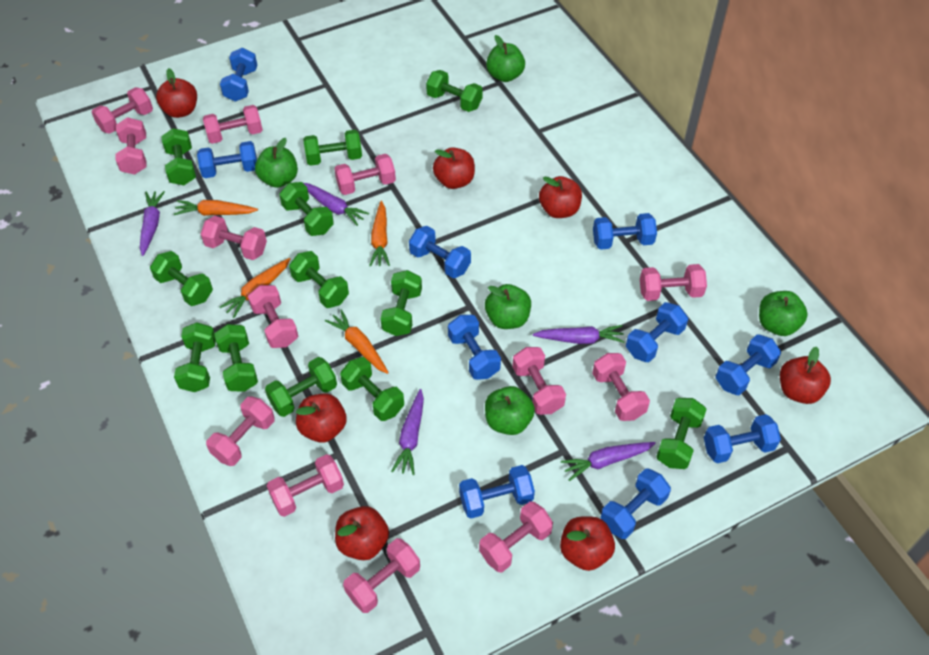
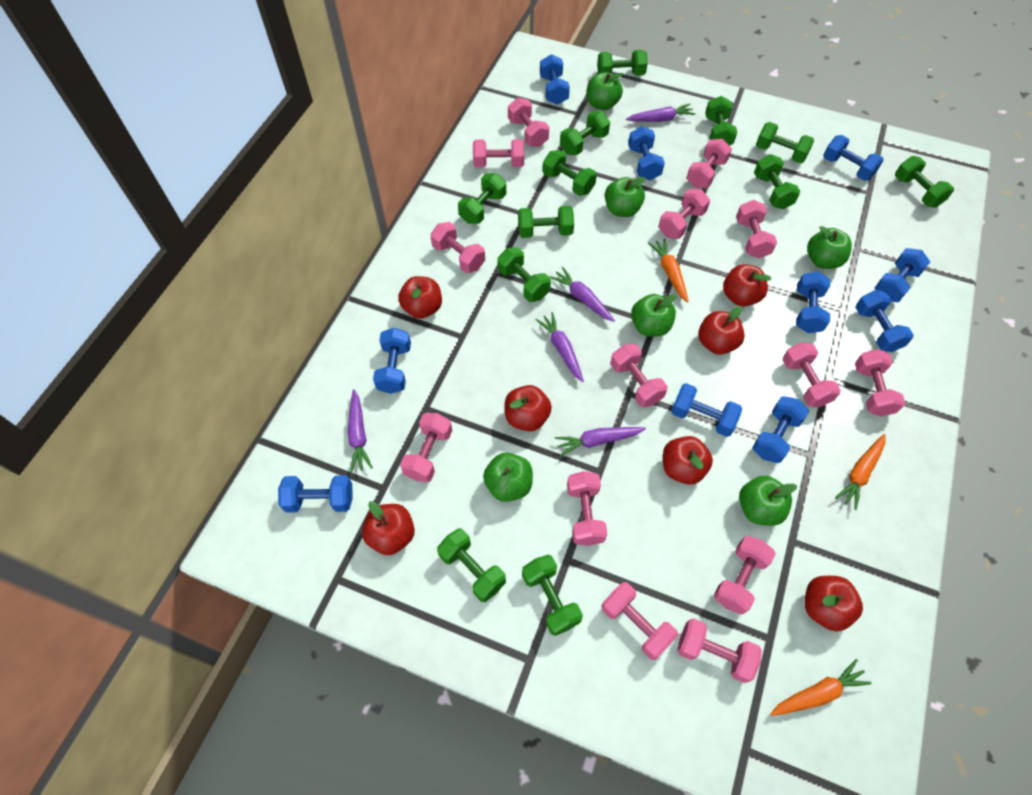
green apple: [255,138,298,188] [485,284,531,329] [485,386,535,435] [486,35,525,82] [759,291,808,336] = 5 -> [483,453,533,502] [587,72,623,110] [605,177,646,217] [631,294,677,336] [739,476,797,526] [807,226,852,269] = 6
orange carrot: [174,200,258,216] [220,258,290,318] [325,309,389,374] [369,201,390,267] = 4 -> [648,238,689,303] [770,659,872,716] [835,434,885,510] = 3
pink dumbbell: [92,87,153,134] [116,117,147,175] [201,216,267,260] [203,105,263,144] [206,396,275,466] [248,285,298,348] [267,454,344,517] [334,154,396,195] [343,538,420,613] [479,501,553,572] [512,347,566,415] [592,353,650,421] [640,264,707,301] = 13 -> [400,413,452,482] [430,222,485,273] [473,139,524,168] [508,98,549,147] [567,471,607,546] [602,582,678,660] [610,344,668,407] [659,189,710,239] [677,618,762,683] [687,139,732,188] [714,536,776,615] [736,200,777,258] [783,342,841,407] [855,349,905,416] = 14

